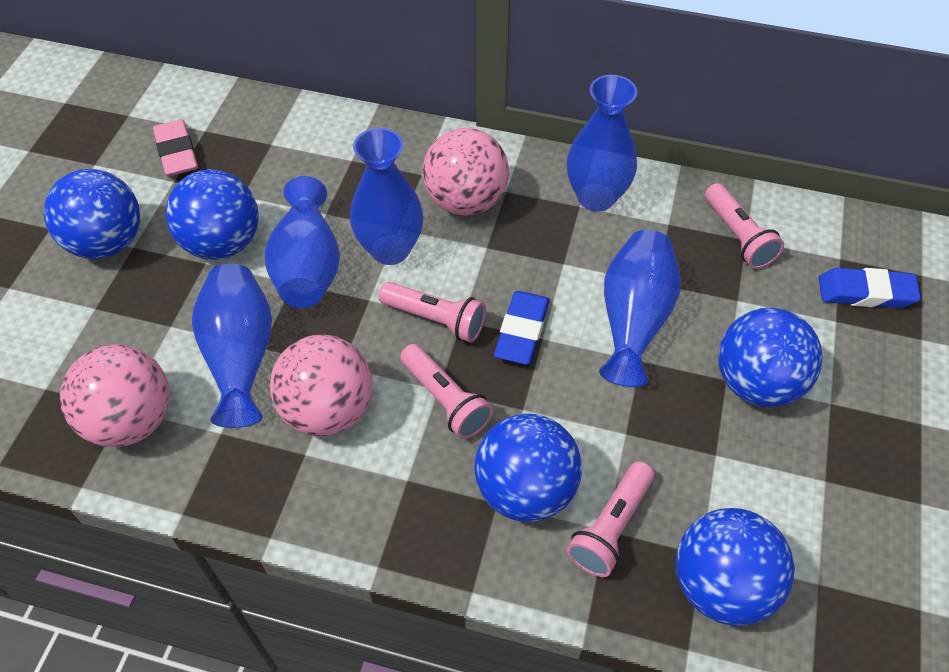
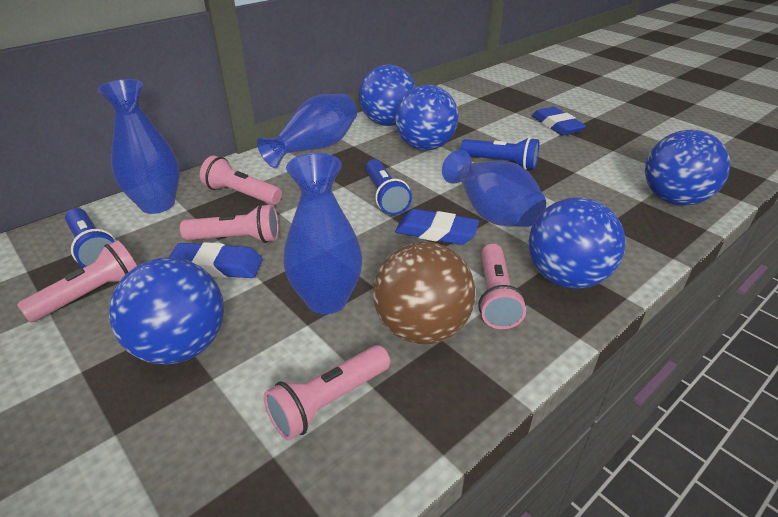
blue eraser: [494,291,550,365] [819,268,921,308] = 2 -> [168,242,263,278] [395,209,479,245] [532,107,586,136] = 3
blue flashlight: none = 0 -> [65,208,116,267] [366,159,412,215] [460,137,539,170] = 3
blue vase: [192,264,272,428] [265,176,340,308] [350,128,423,265] [567,75,637,212] [599,230,681,387] = 5 -> [97,79,180,214] [257,94,357,168] [283,153,362,314] [442,150,546,227] = 4
brown ball: none = 0 -> [373,242,475,344] = 1
pink ball: [60,345,170,447] [270,335,373,436] [423,128,509,216] = 3 -> none = 0
pink eraser: [153,119,198,176] = 1 -> none = 0
pink flashlight: [379,282,486,343] [400,344,493,439] [567,461,654,577] [705,183,784,269] = 4 -> [17,240,137,323] [180,204,279,243] [200,156,282,205] [264,345,390,440] [478,244,526,329] = 5

